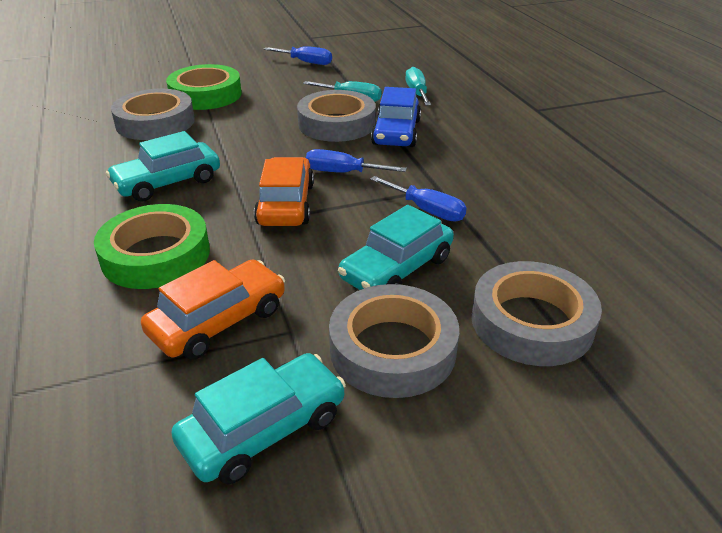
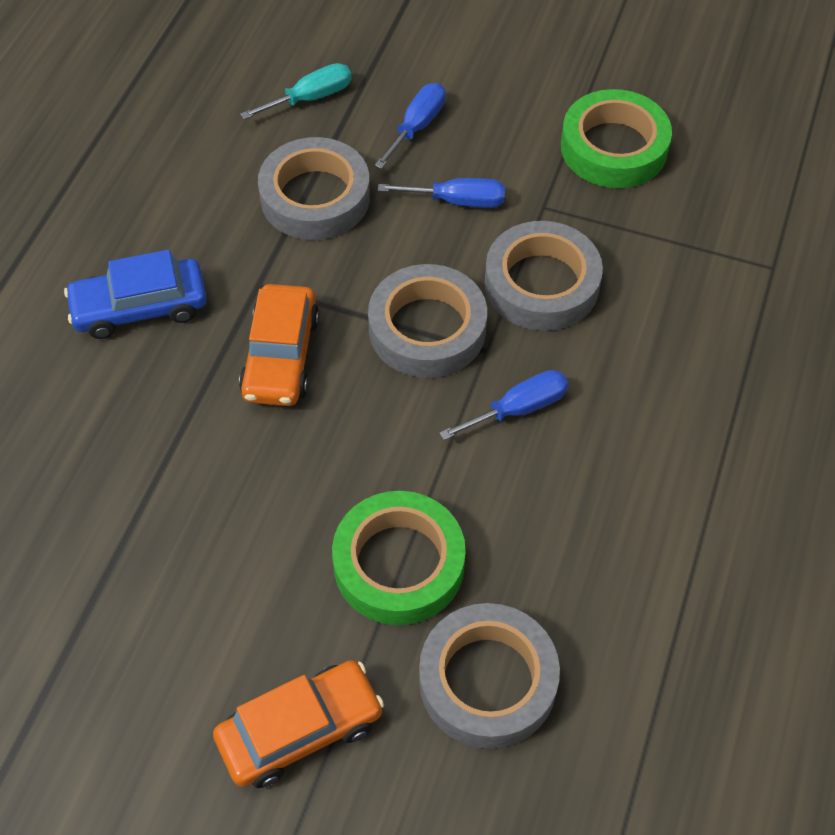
turquoise car: [106,131,220,202] [171,353,346,484] [338,205,454,290] = 3 -> none = 0
turquoise screwdriver: [303,81,381,102] [405,67,431,106] = 2 -> [240,63,352,120] = 1

